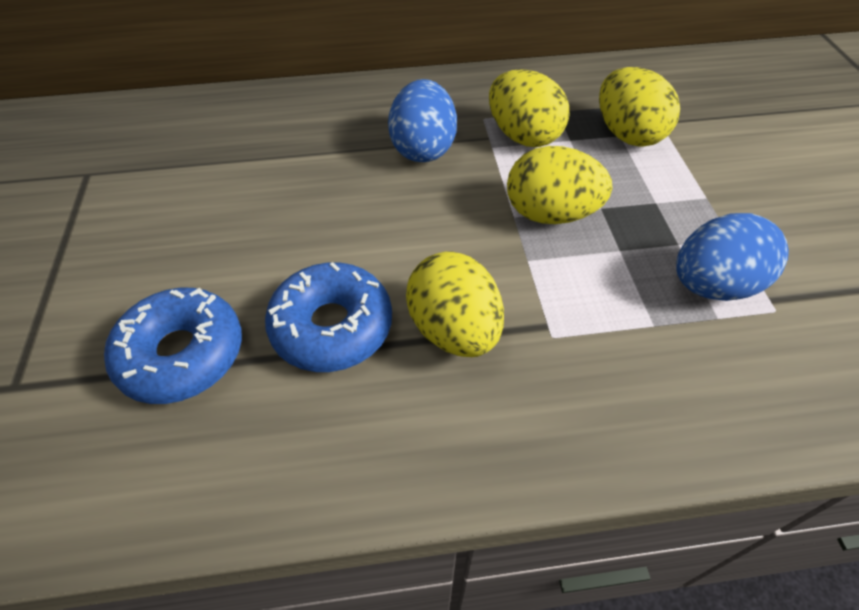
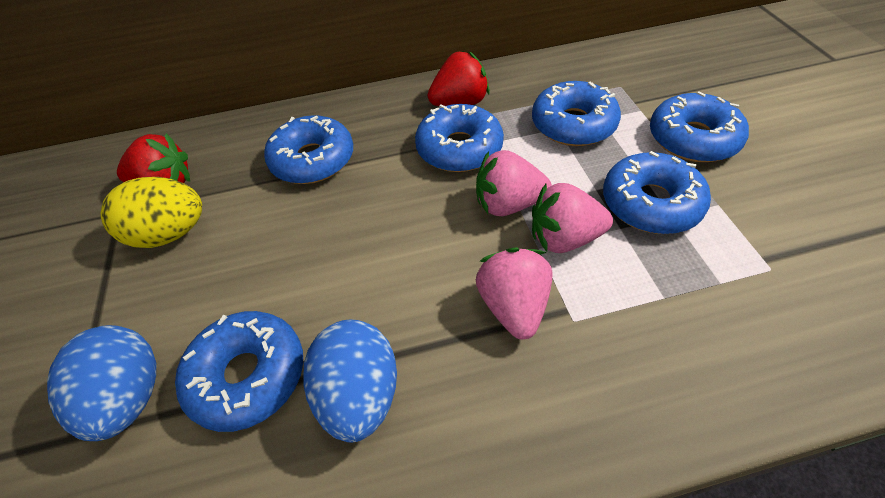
blue donut: [104,288,242,404] [265,262,392,372] = 2 -> [175,311,303,432] [264,115,353,184] [415,104,504,172] [532,81,621,146] [603,151,711,234] [650,91,749,162] = 6
pink strawberry: none = 0 -> [476,150,552,216] [476,248,553,339] [532,183,613,253] = 3
red strawberry: none = 0 -> [117,133,190,183] [427,51,490,106] = 2
yellow egg: [406,252,504,357] [489,69,569,147] [507,146,613,224] [599,67,680,147] = 4 -> [101,177,202,248] = 1

